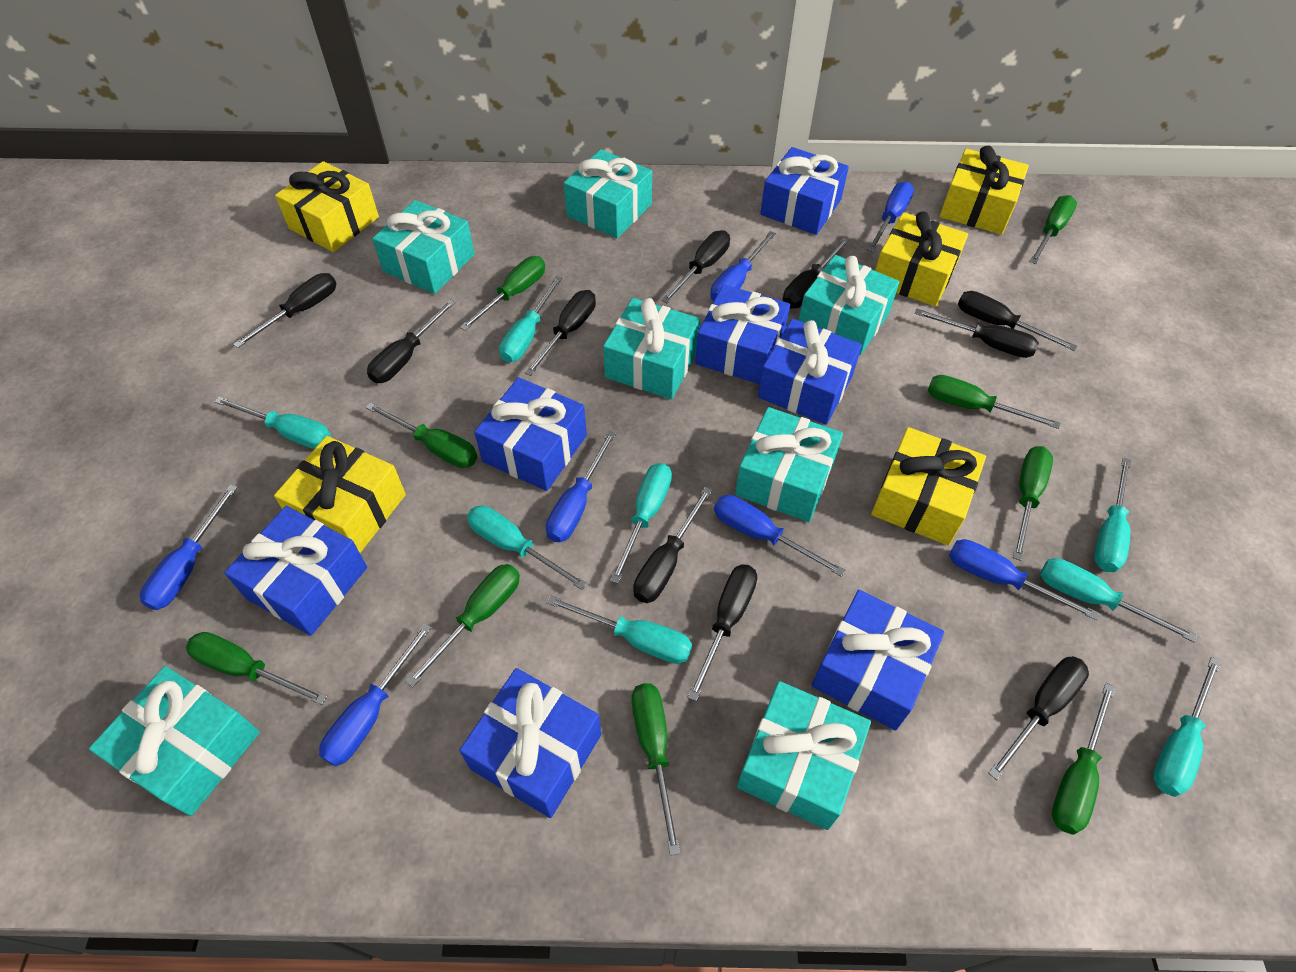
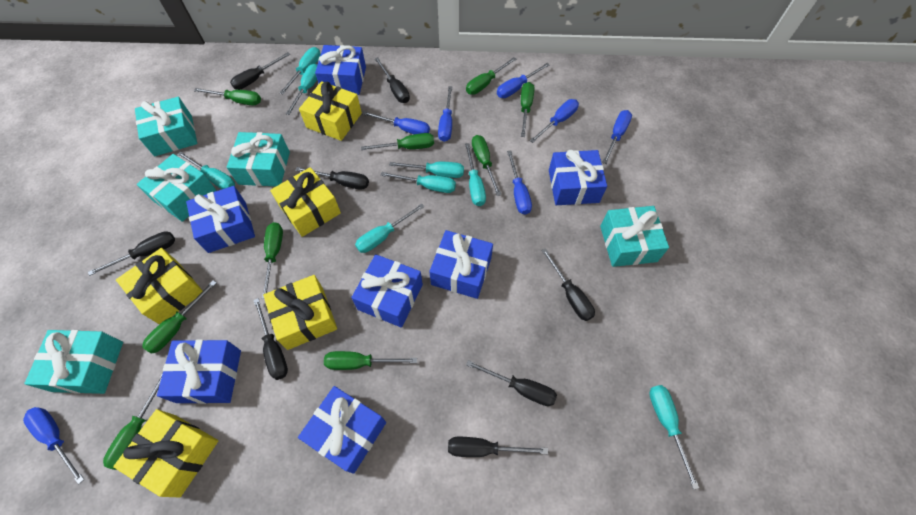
black screwdriver: [233,273,336,348] [367,300,455,383] [525,290,596,376] [633,487,712,603] [661,230,730,303] [688,564,757,701] [783,238,849,308] [915,309,1039,358] [958,291,1077,351] [988,656,1089,780] = 10 -> [88,231,175,276] [230,52,290,90] [253,298,288,380] [295,167,369,190] [375,57,410,103] [448,437,548,457] [466,360,557,406] [541,248,595,321] = 8
turquoise gift: [89,666,260,816] [372,200,475,294] [564,149,652,238] [603,298,700,399] [735,407,843,522] [737,681,871,830] [799,255,899,355] = 7 -> [24,330,123,394] [135,97,197,156] [137,154,217,222] [227,132,290,186] [600,206,669,267] = 5

